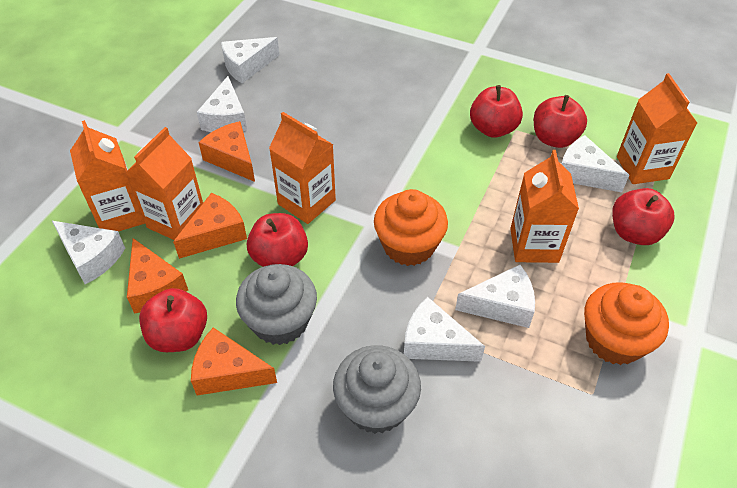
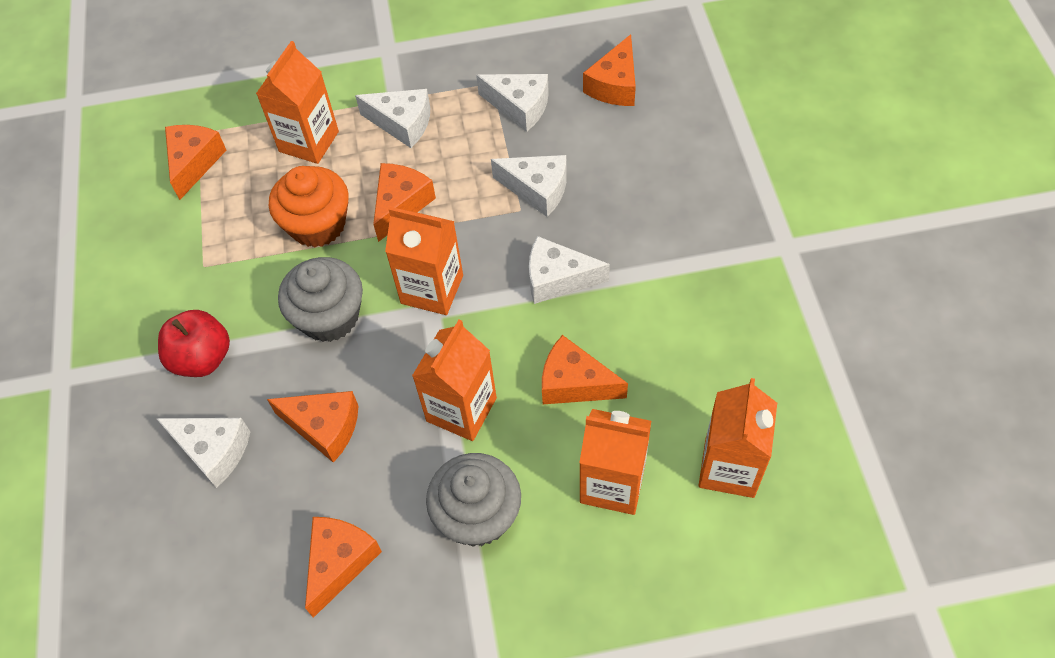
orange cheese: [127,238,188,313] [173,193,247,259] [191,327,277,395] [198,121,255,182] = 4 -> [165,125,226,200] [267,391,358,463] [305,517,382,618] [373,163,436,242] [542,335,628,404] [583,34,636,106] = 6
orange cupcake: [374,189,448,266] [584,282,669,365] = 2 -> [269,166,349,247] = 1
red apple: [139,288,207,352] [247,213,308,267] [470,85,523,138] [534,95,587,148] [612,188,674,245] = 5 -> [158,310,230,377] = 1
white cheese: [52,221,125,284] [197,76,247,132] [221,37,279,83] [404,297,485,362] [455,265,535,328] [561,135,629,192] = 6 -> [156,418,250,488] [355,89,430,148] [476,74,549,132] [491,155,567,217] [529,236,610,304] = 5

